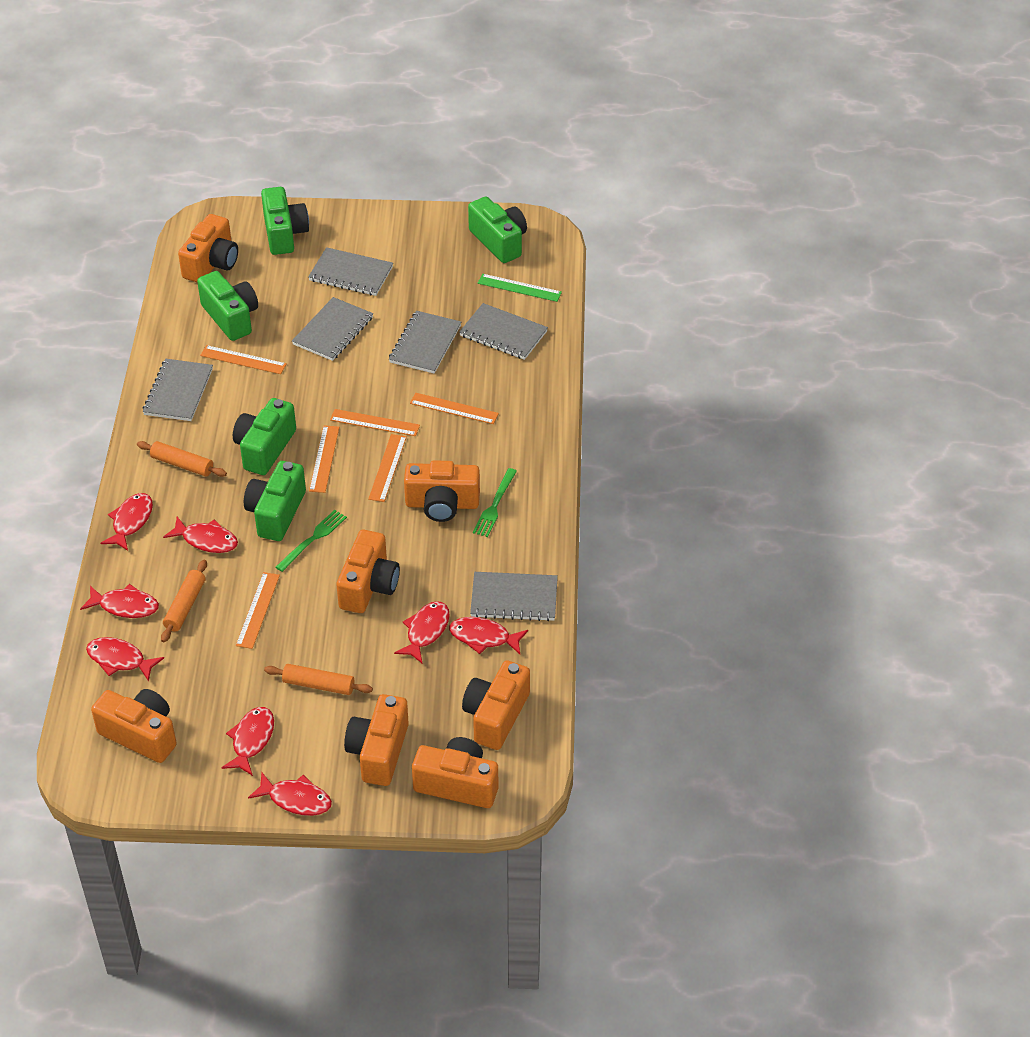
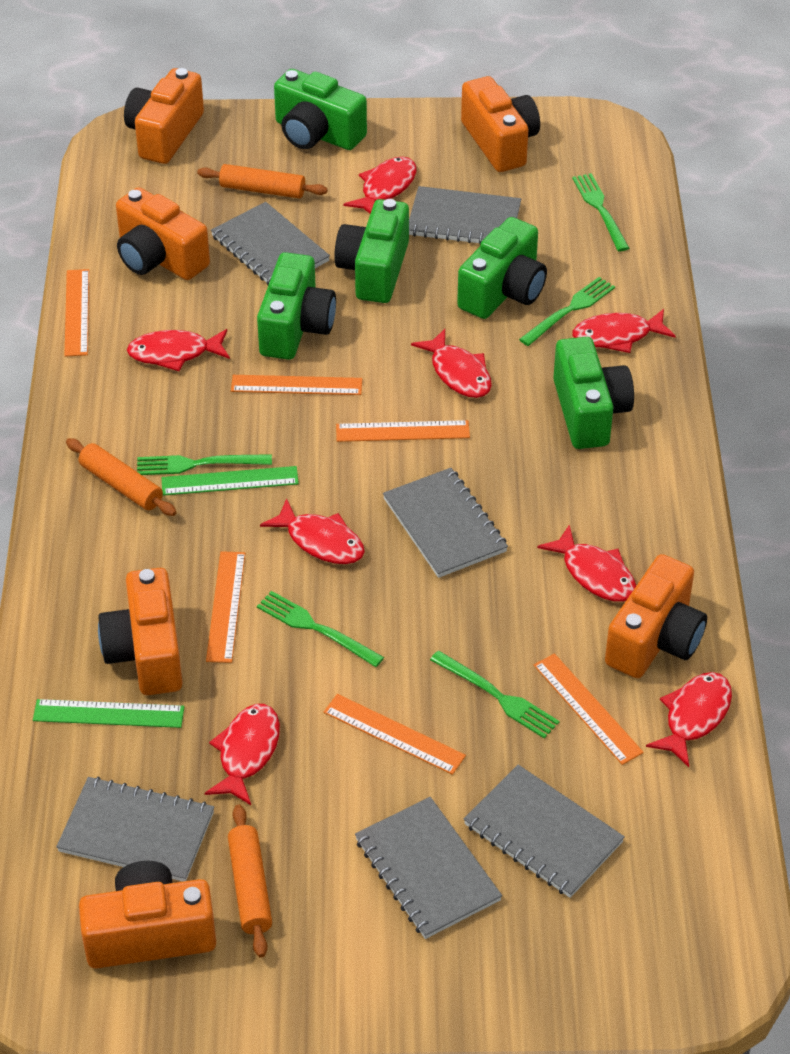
green fork: [276,510,347,572] [473,468,517,537] = 2 -> [137,454,272,475] [257,591,384,667] [430,651,560,738] [519,277,615,346] [572,173,629,251] = 5
green ruler: [478,274,562,302] = 1 -> [33,699,184,728] [161,466,299,496] = 2
orange camera: [91,689,177,763] [178,214,238,282] [337,530,400,613] [344,694,409,786] [404,460,480,522] [412,737,498,808] [462,660,530,750] = 7 -> [79,861,216,969] [98,568,183,695] [116,187,210,280] [124,68,204,164] [461,76,540,172] [605,554,707,678] = 6

